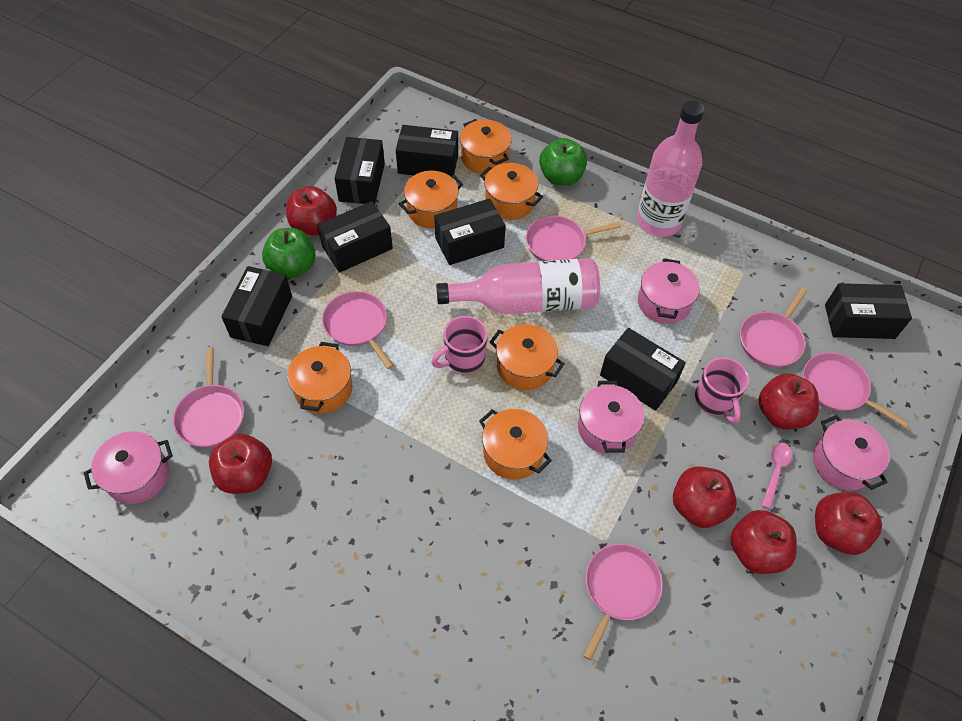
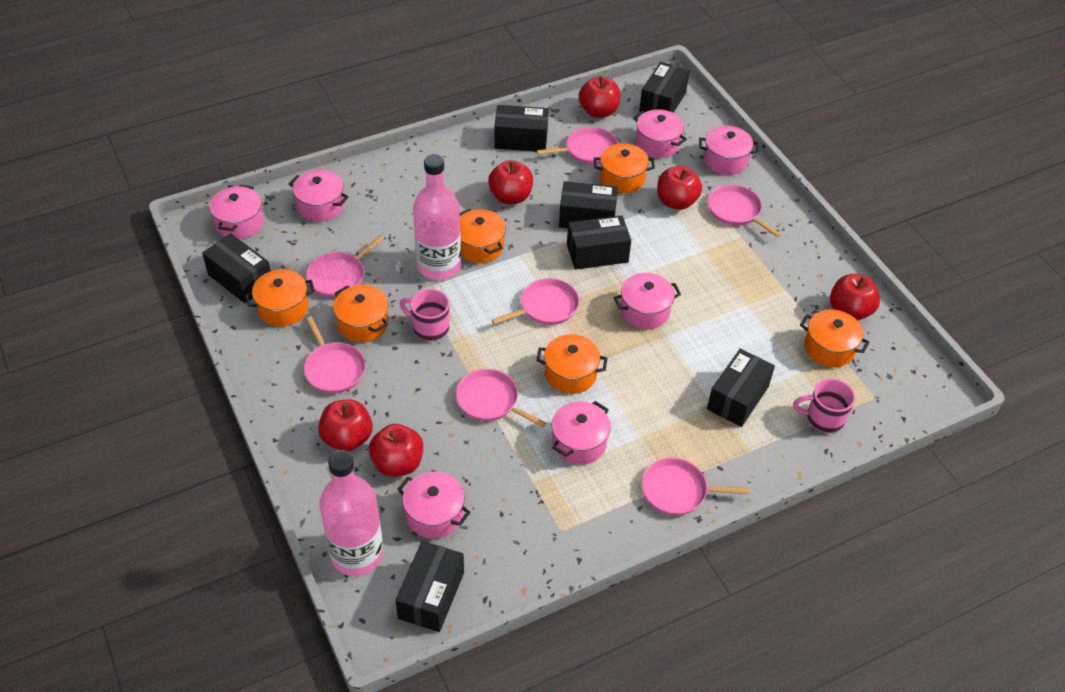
green apple: [262,228,316,279] [539,138,587,186] = 2 -> none = 0
pink pan: [173,347,244,448] [322,291,394,369] [526,215,621,261] [583,544,663,660] [740,288,807,368] [803,352,908,427] = 6 -> [304,316,366,393] [306,235,384,297] [456,369,546,427] [492,278,579,325] [537,127,618,165] [642,458,749,515] [708,185,781,238] = 7
pink pot: [84,431,173,504] [578,381,644,454] [638,258,700,324] [813,415,890,490] = 4 -> [209,185,264,239] [289,170,349,222] [397,472,471,539] [552,401,611,465] [614,273,681,329] [633,109,687,158] [699,126,759,175] = 7
pink spoon: [761,443,792,509] = 1 -> none = 0

